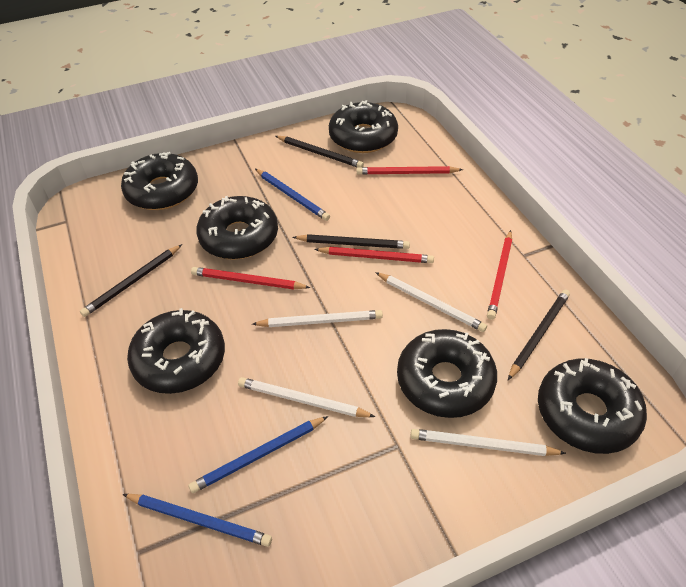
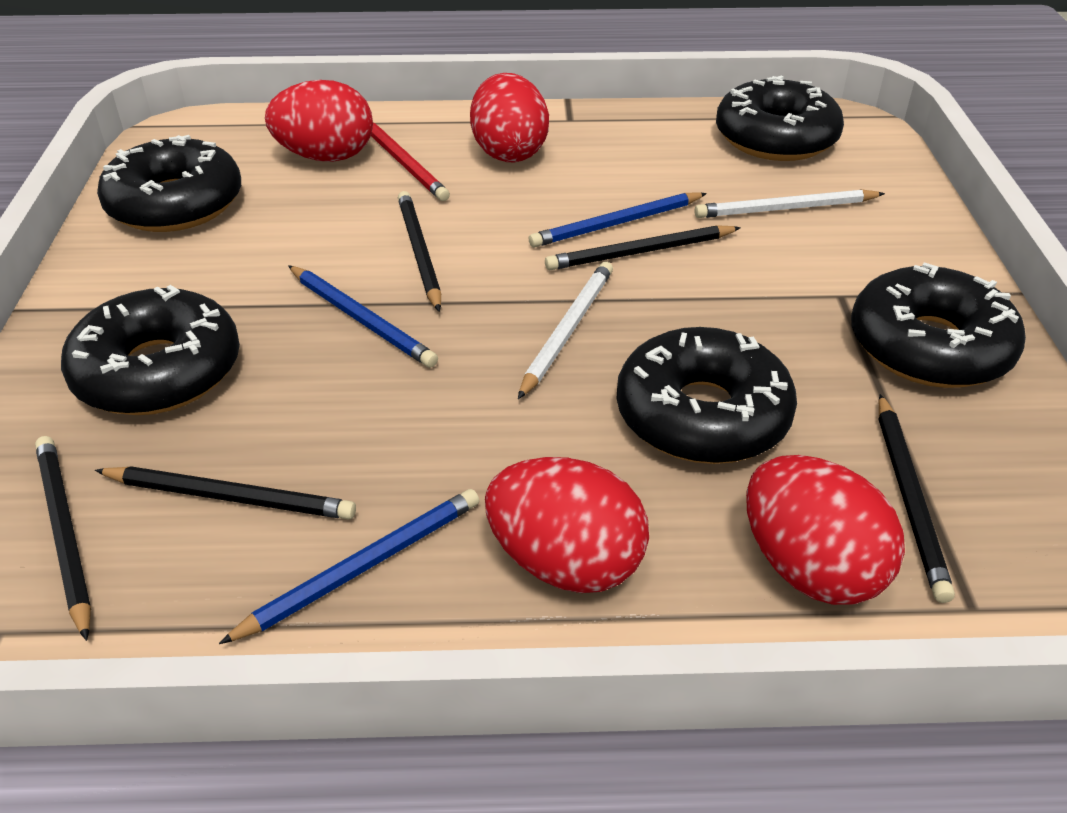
black donut: [121,152,198,210] [127,308,225,394] [196,196,278,260] [329,100,398,153] [397,329,497,418] [538,358,647,454] = 6 -> [61,285,240,415] [97,135,241,232] [616,327,797,464] [716,76,844,161] [851,262,1026,388] = 5
black pencil: [80,244,182,317] [276,136,364,168] [292,234,410,249] [508,290,570,380] = 4 -> [35,436,91,641] [95,466,356,520] [398,191,441,312] [545,225,741,270] [878,394,955,603] = 5
red egg: none = 0 -> [265,80,373,162] [470,73,549,162] [485,457,649,593] [746,455,905,605] = 4
red pencil: [191,267,311,290] [314,247,434,263] [357,166,463,175] [487,230,512,320] = 4 -> [371,122,450,201] = 1
white pencil: [238,377,375,417] [252,310,383,327] [375,272,487,332] [410,429,566,456] = 4 -> [518,262,613,399] [694,189,885,218] = 2

